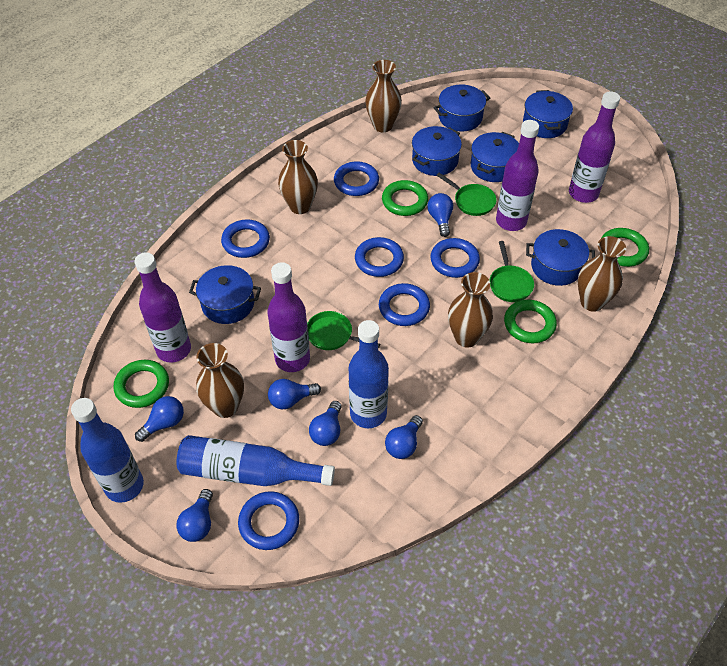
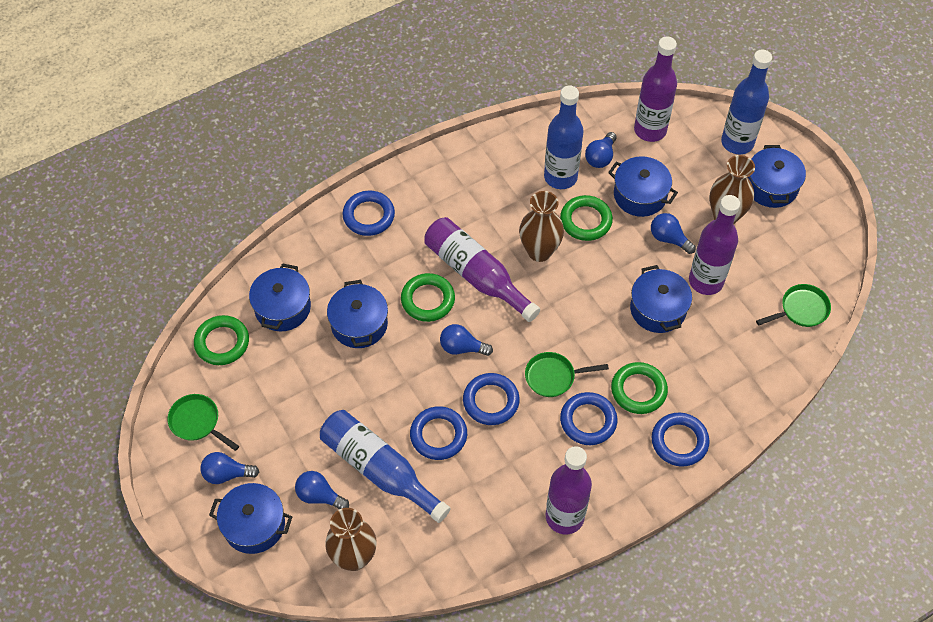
blue light bulb: [135,396,184,442] [177,489,213,542] [268,379,321,410] [309,401,342,446] [385,415,423,459] [427,193,453,237] = 6 -> [201,452,259,484] [295,471,349,509] [440,324,493,356] [585,132,617,168] [651,213,696,254] = 5
blue ring: [221,219,270,258] [238,491,299,550] [334,161,379,196] [355,237,404,277] [379,283,430,326] [430,238,480,278] = 6 -> [343,191,395,236] [410,406,467,460] [463,373,520,425] [560,392,617,445] [652,413,710,467] = 5
brown vase: [196,343,244,418] [278,140,318,214] [365,60,402,132] [448,272,493,347] [578,236,626,312] = 5 -> [325,508,377,571] [519,191,564,262] [710,155,755,224] = 3

